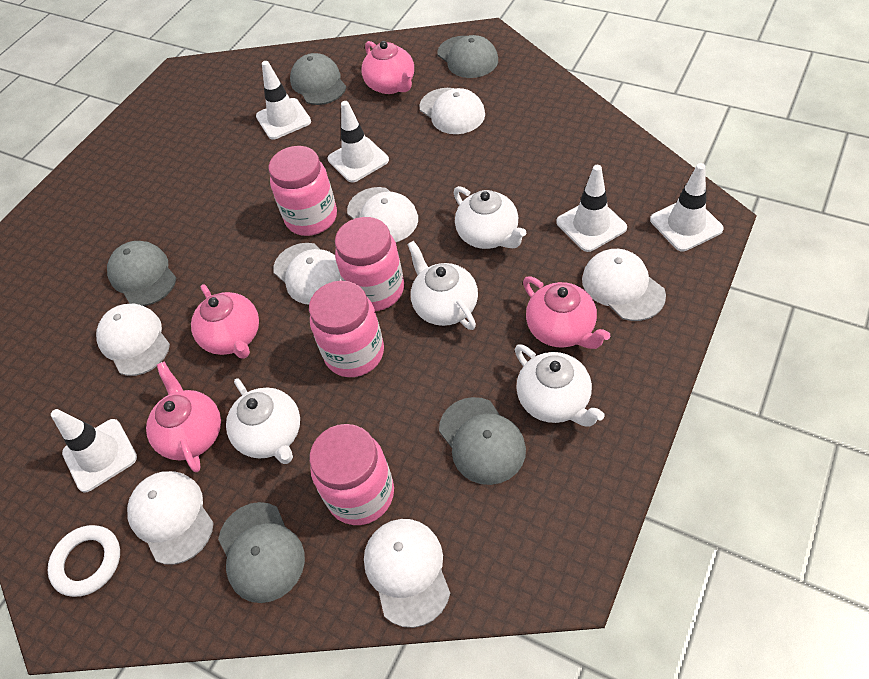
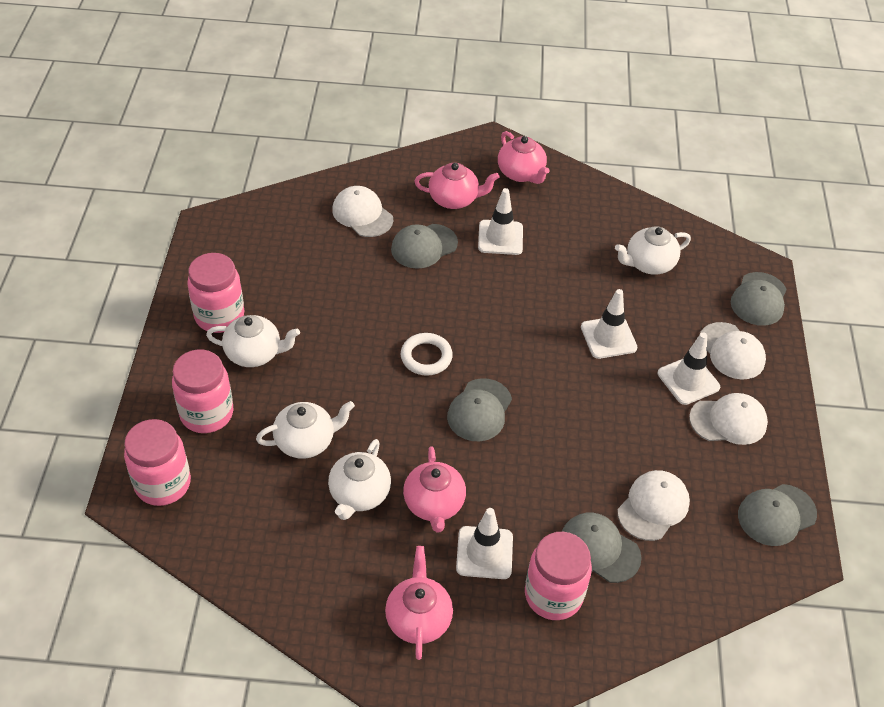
white cap: [96,304,170,376] [127,471,214,565] [273,243,342,304] [347,187,418,242] [364,519,450,628] [419,88,485,134] [582,249,666,321] = 7 -> [332,186,393,237] [618,470,690,541] [689,393,768,445] [700,322,766,380] = 4
white traffic cone: [51,409,137,493] [256,61,311,139] [328,101,389,183] [556,165,627,252] [650,163,724,251] = 5 -> [456,508,513,579] [478,188,523,255] [581,289,638,359] [658,333,720,405] = 4

